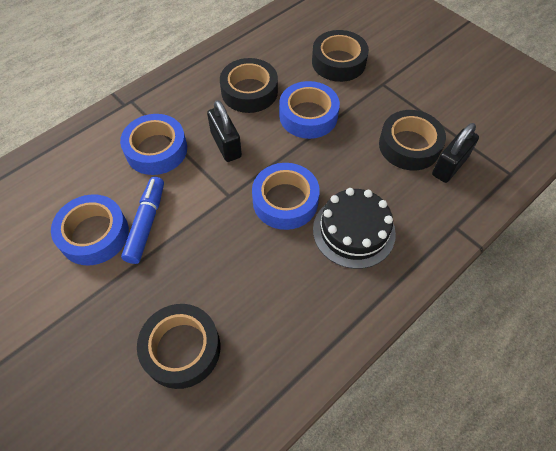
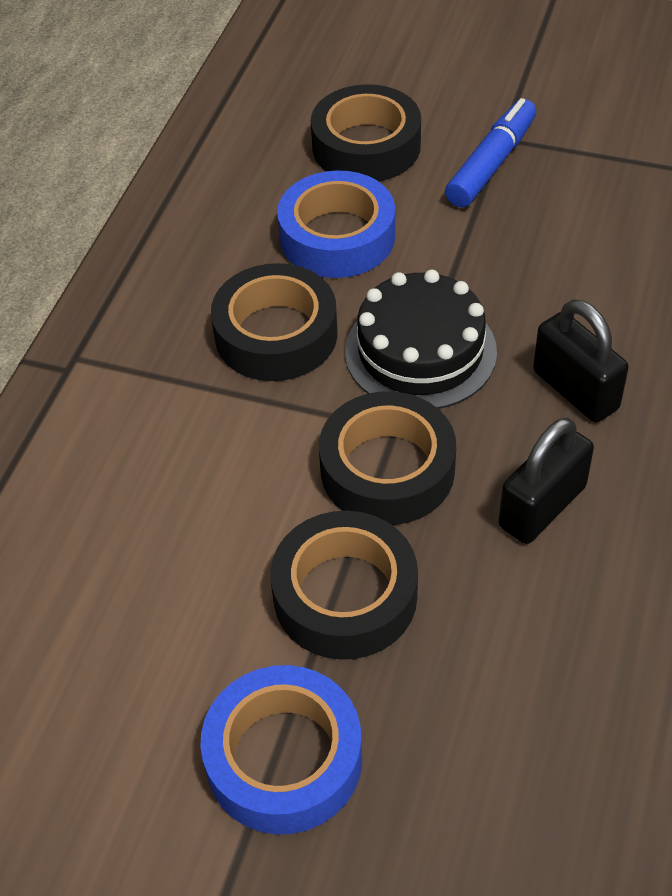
blue tape: [51,194,129,265] [120,114,187,175] [252,163,320,230] [279,81,340,139] = 4 -> [200,665,362,834] [277,170,395,278] = 2

